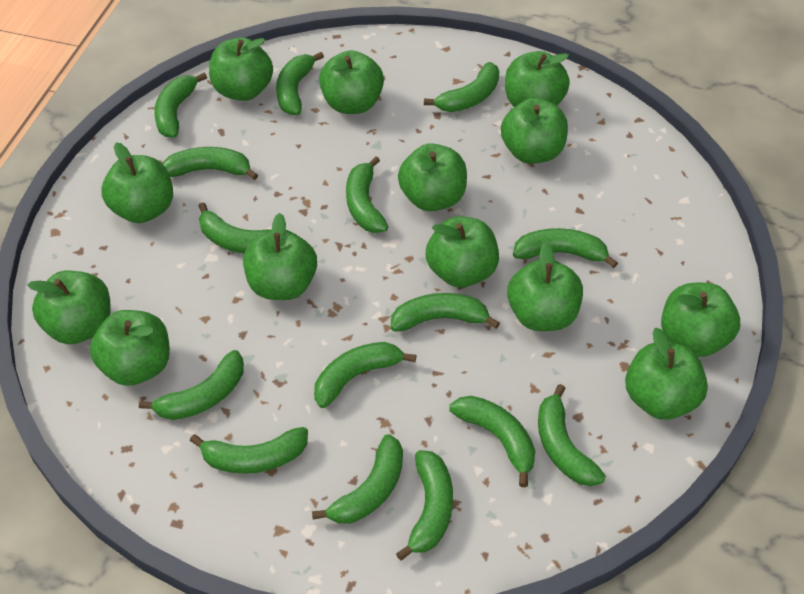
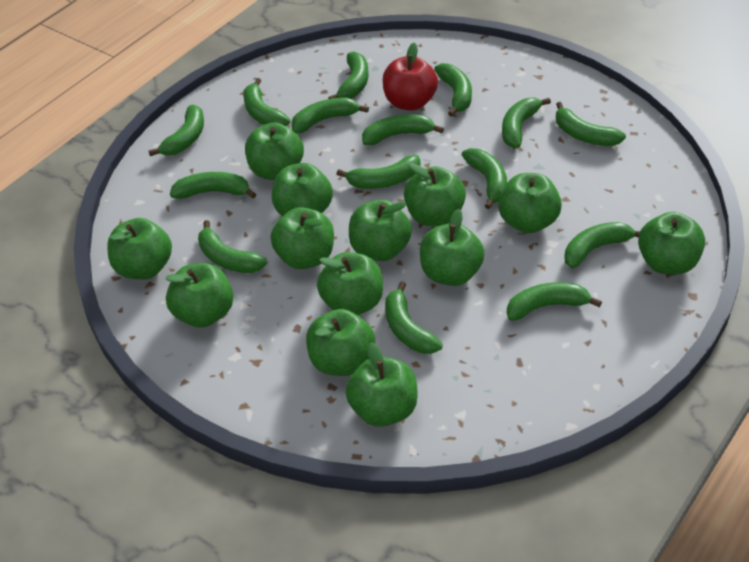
red apple: none = 0 -> [383,43,438,110] = 1

